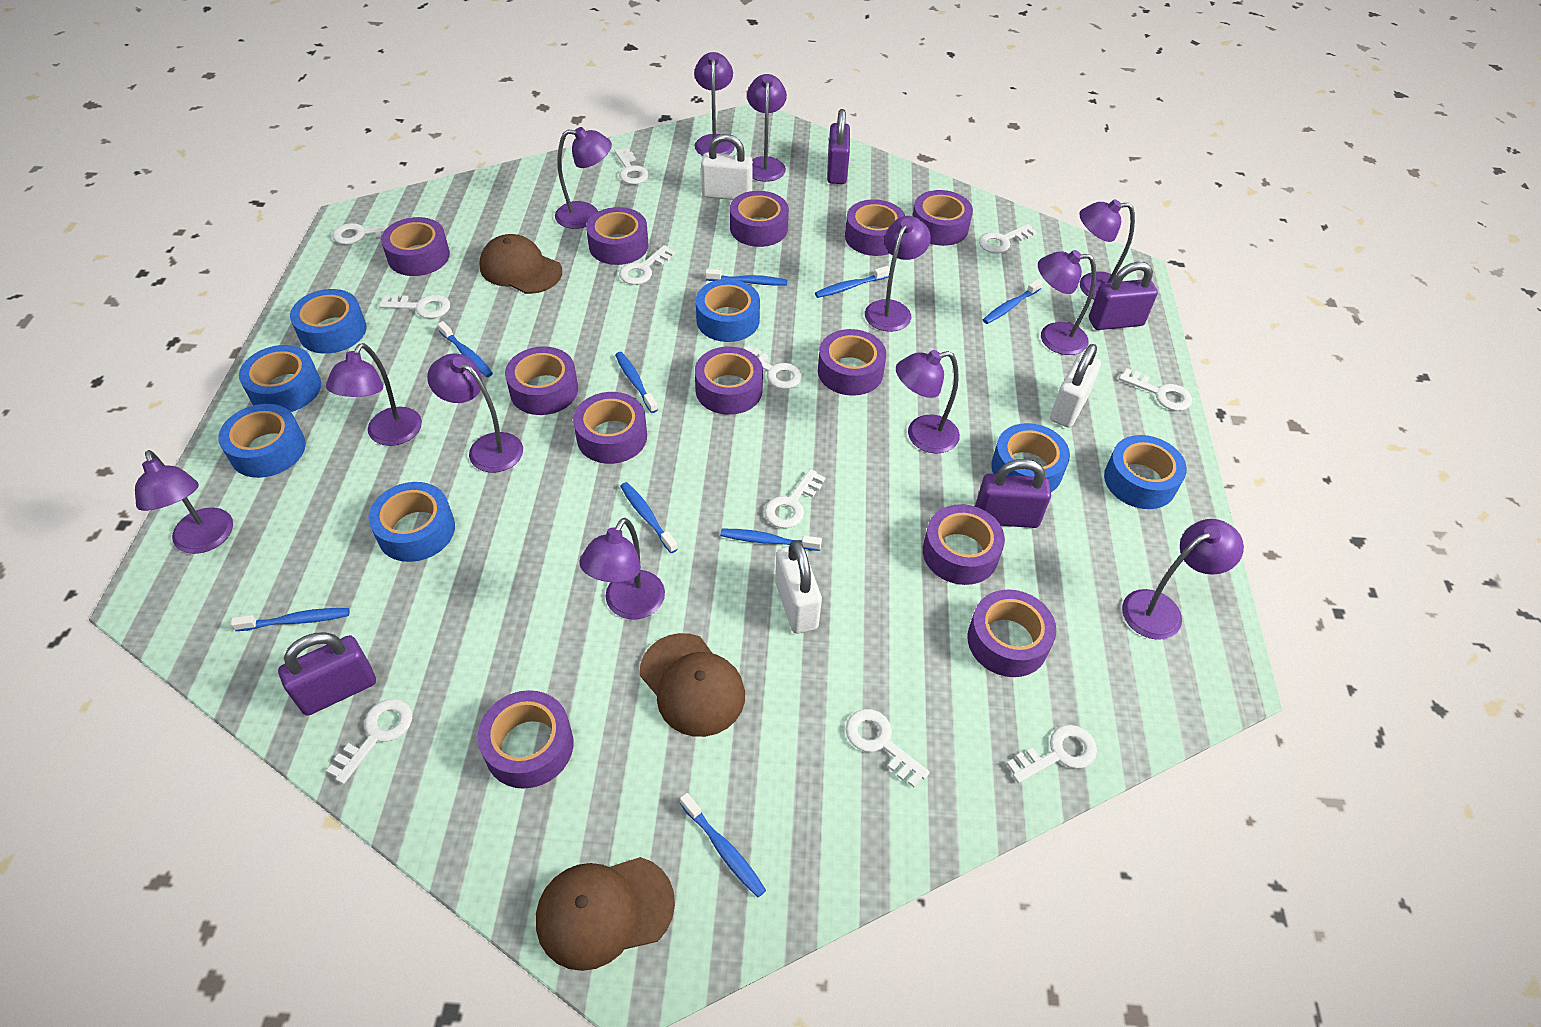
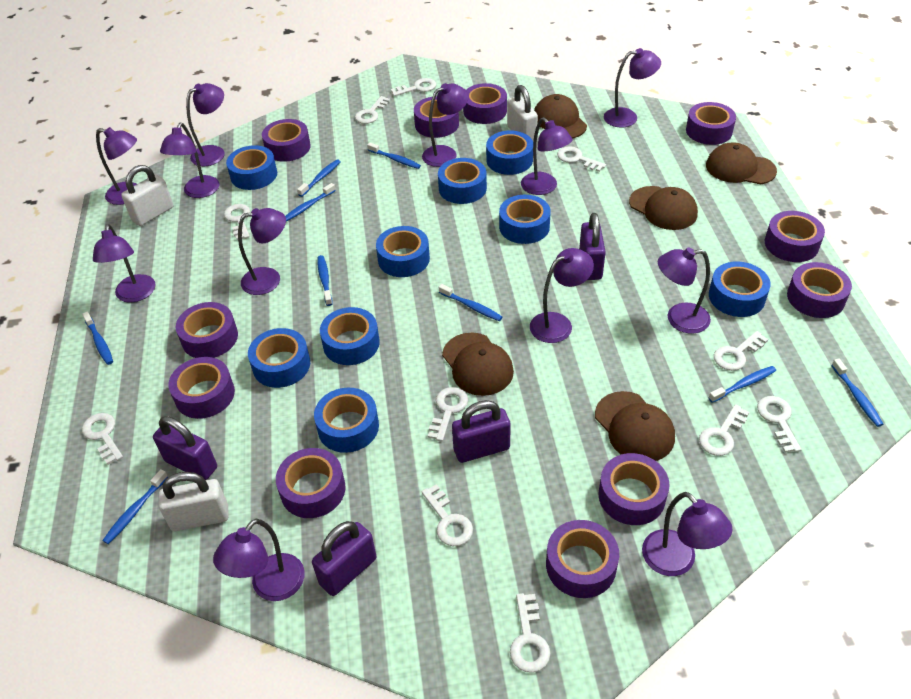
blue tape: [218,404,306,478] [239,345,321,412] [290,289,366,354] [368,482,455,562] [696,279,760,342] [991,423,1070,492] [1104,435,1187,509] = 7 -> [226,145,277,190] [248,328,310,388] [314,388,379,453] [320,307,380,365] [376,226,430,277] [438,158,487,204] [486,131,533,175] [499,195,551,244] [709,262,771,317] = 9
brown cap: [479,234,562,294] [536,857,675,971] [640,633,745,737] = 3 -> [442,333,514,396] [534,94,587,139] [595,391,675,461] [629,186,698,230] [706,142,777,184] = 5
purple tape: [381,217,450,276] [478,690,573,789] [505,346,578,415] [573,392,647,464] [586,207,649,265] [695,347,763,415] [730,191,789,247] [818,329,886,396] [845,199,905,256] [913,190,973,246] [923,504,1005,585] [967,590,1056,677] = 12 -> [169,357,235,419] [175,302,238,358] [262,119,311,162] [276,448,346,518] [414,96,459,138] [463,83,507,124] [546,520,619,598] [598,453,670,525] [686,102,736,145] [765,211,825,262] [787,262,852,318] = 11

